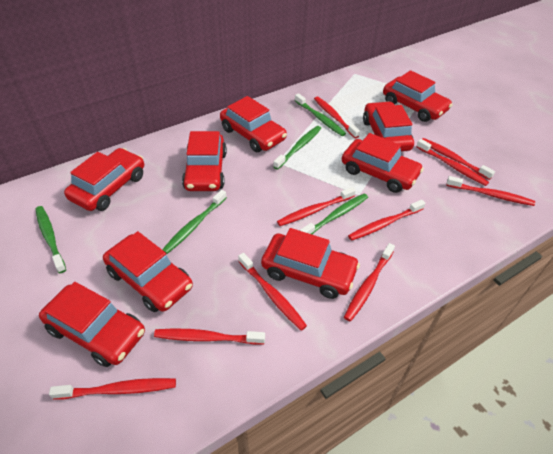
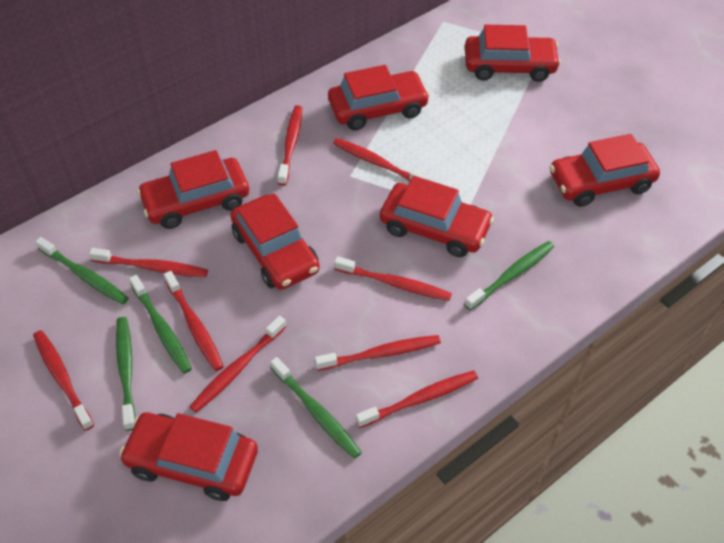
red car: [39,282,145,367] [64,148,144,211] [103,231,193,312] [182,131,227,191] [220,96,287,152] [261,228,360,299] [342,133,424,193] [363,101,414,151] [383,70,452,122] = 9 -> [119,412,258,501] [137,150,249,229] [230,193,320,290] [328,65,430,130] [380,176,494,257] [465,25,561,82] [550,134,660,207] = 7
red toothbrush: [49,378,176,400] [154,329,265,344] [238,253,307,331] [277,187,356,226] [314,97,360,139] [344,243,395,321] [348,200,426,241] [416,139,489,186] [423,138,495,180] [446,176,535,206] = 10 -> [33,330,94,431] [89,248,208,277] [164,271,224,371] [189,316,287,413] [278,105,302,186] [314,335,441,371] [333,138,429,181] [334,256,452,301] [356,371,478,428] = 9

